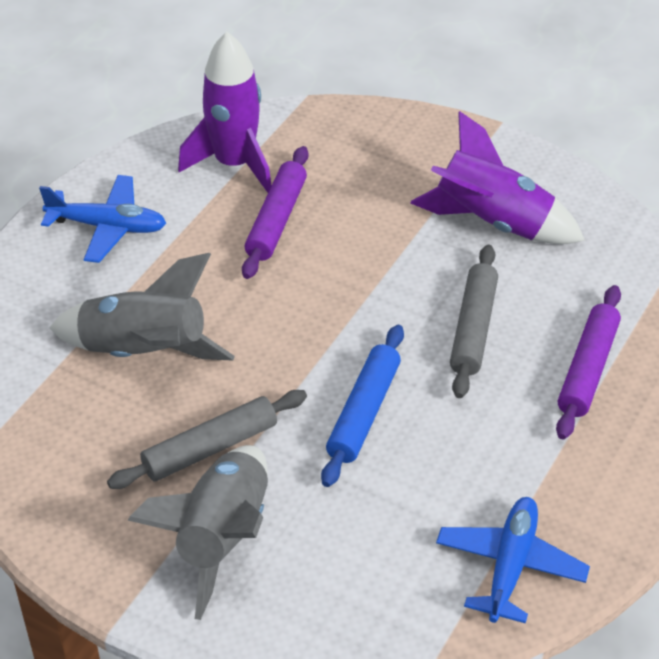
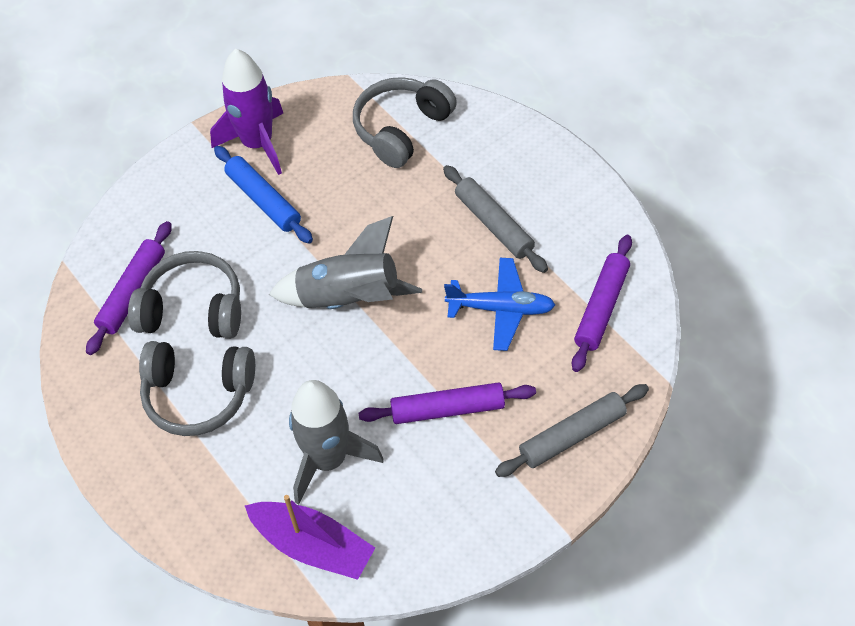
blue plane: [39,175,166,263] [436,497,590,623] = 2 -> [444,258,555,351] = 1
grey headphones: none = 0 -> [128,251,241,339] [139,341,255,436] [353,77,457,168] = 3
purple boat: none = 0 -> [245,495,375,580] = 1
purple rocket: [178,32,272,193] [410,111,585,244] = 2 -> [210,49,283,175] = 1
purple rolling pin: [242,146,308,279] [556,285,621,439] = 2 -> [86,221,172,355] [359,382,536,424] [572,235,632,372] = 3

